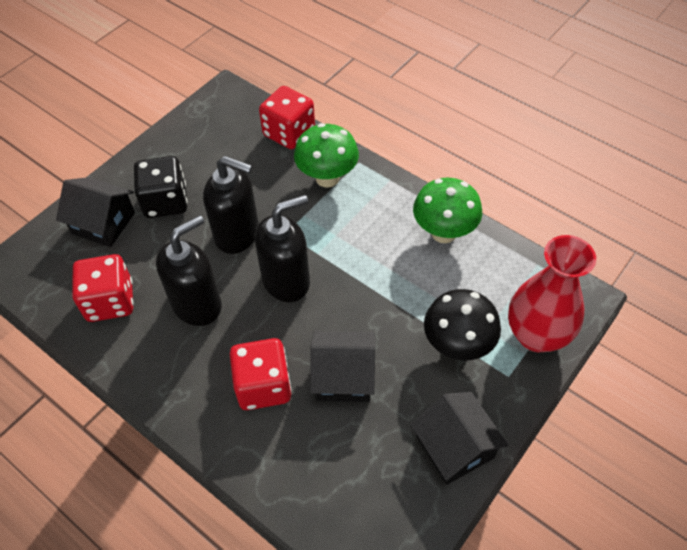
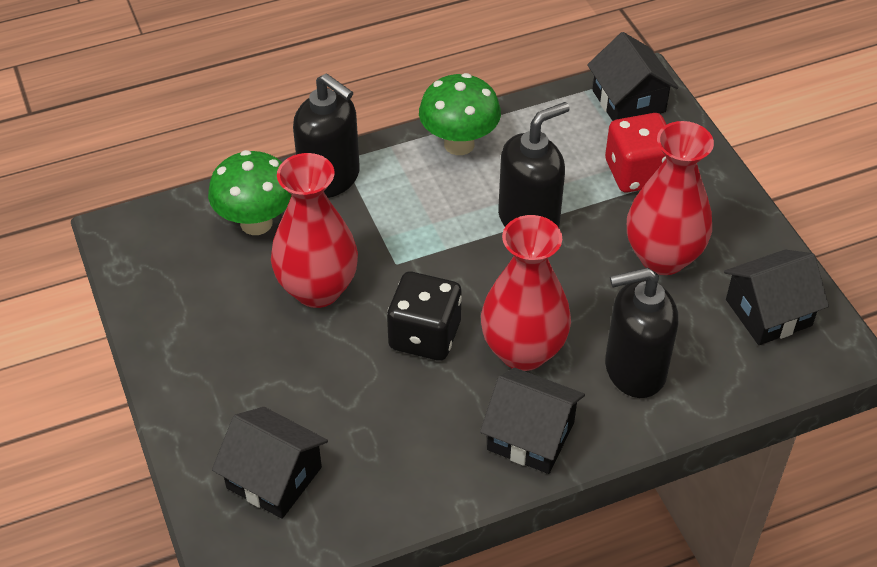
black house: [56,177,135,247] [310,331,375,402] [411,392,509,485] = 3 -> [212,407,328,519] [480,368,585,474] [587,32,679,121] [724,250,829,345] = 4
black mushroom: [424,289,501,360] = 1 -> none = 0
red dice: [72,254,133,322] [230,338,292,410] [259,86,315,149] = 3 -> [605,113,667,193] = 1
red vase: [508,235,596,352] = 1 -> [271,153,358,308] [481,215,571,371] [627,121,714,275] = 3

